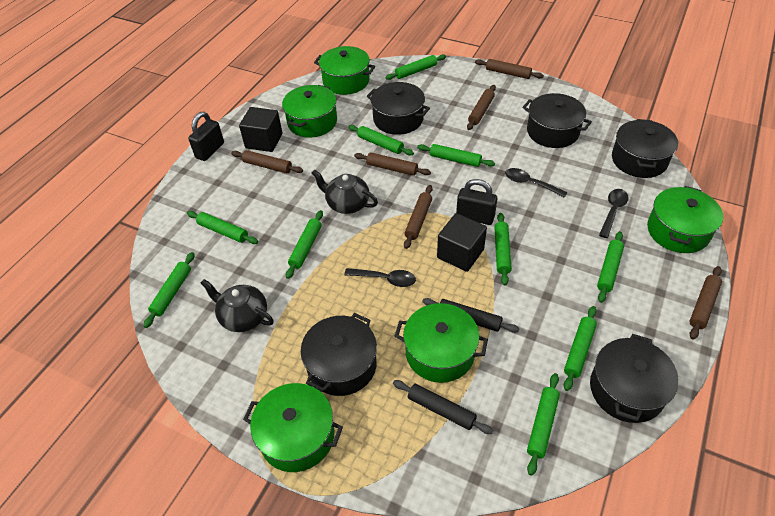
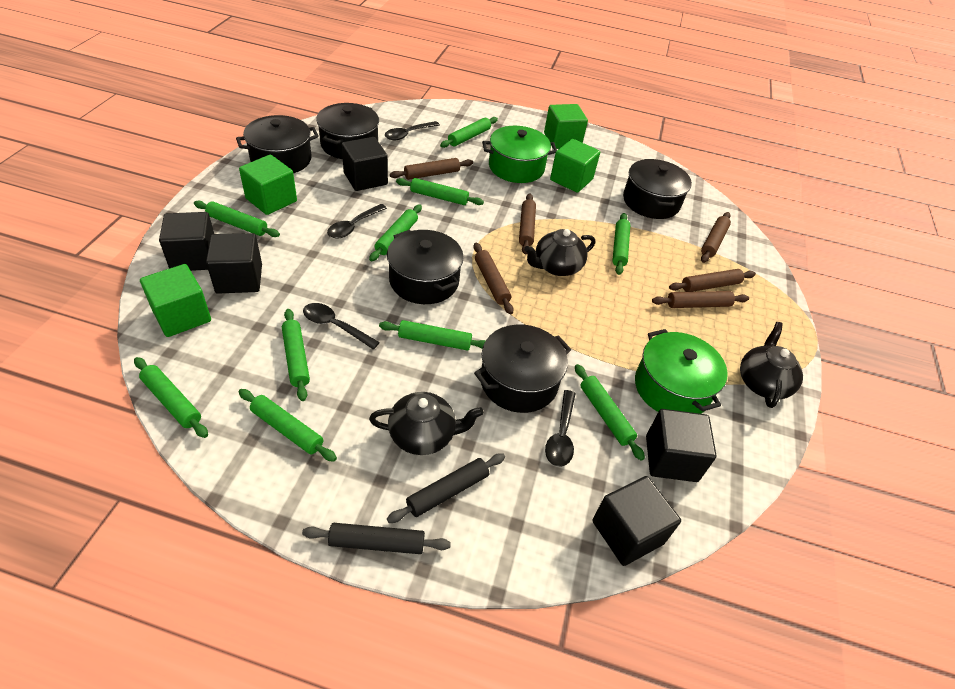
black cube: [239,107,282,152] [437,213,487,272] = 2 -> [159,212,214,271] [206,233,262,294] [342,137,388,191] [593,476,681,566] [646,409,717,482] = 5
black padlock: [188,112,224,161] [456,179,497,225] = 2 -> none = 0
black spoon: [344,268,416,287] [505,168,567,198] [599,189,629,238] = 3 -> [303,303,380,350] [327,204,387,239] [385,121,440,140] [545,390,576,467] = 4
black teapot: [201,279,274,332] [312,169,378,214] = 2 -> [369,392,484,455] [524,229,595,276] [740,322,803,408] = 3
green cube: none = 0 -> [140,264,211,337] [239,155,297,215] [544,104,588,149] [550,139,600,193] = 4
green pot: [243,383,343,472] [282,85,337,138] [314,46,375,95] [395,303,488,383] [647,186,723,253] = 5 -> [482,126,557,183] [635,329,728,414] = 2

